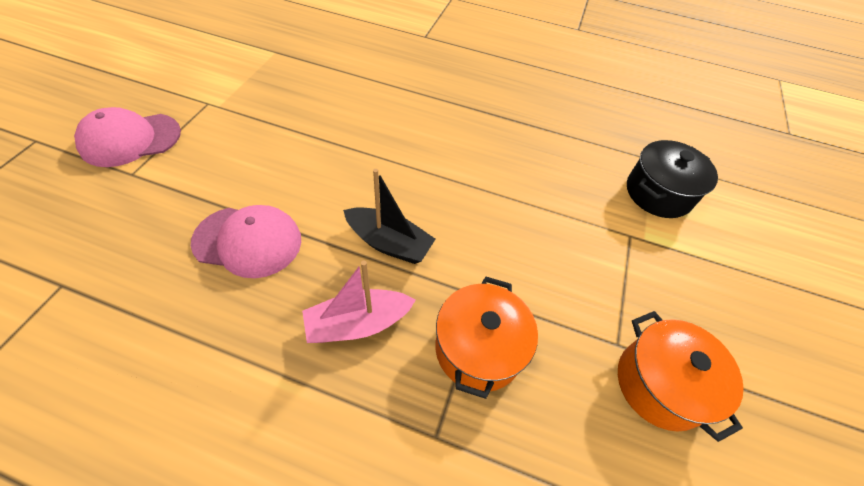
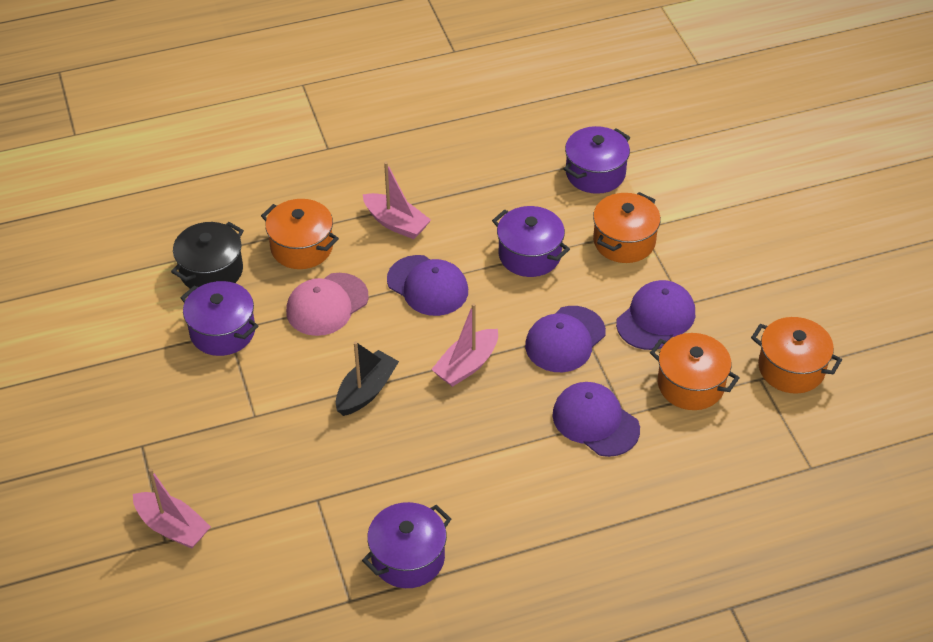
orange pot: [435,277,538,399] [618,311,744,442] = 2 -> [261,199,339,269] [593,192,661,263] [650,333,740,410] [751,317,842,394] = 4
pink boat: [302,261,416,343] = 1 -> [133,468,211,549] [363,162,431,239] [431,303,498,387] = 3
pink cap: [74,107,181,167] [191,205,301,278] = 2 -> [286,273,369,336] = 1
purple cap: none = 0 -> [387,255,468,316] [525,306,606,372] [552,382,640,457] [616,280,695,350] = 4
purple pot: none = 0 -> [180,281,258,356] [362,502,451,588] [492,206,570,277] [564,126,630,194] = 4

